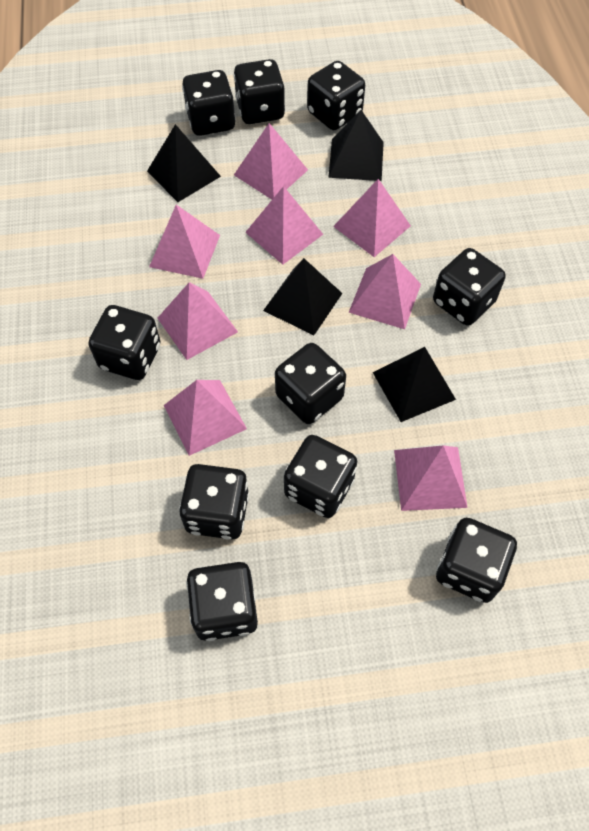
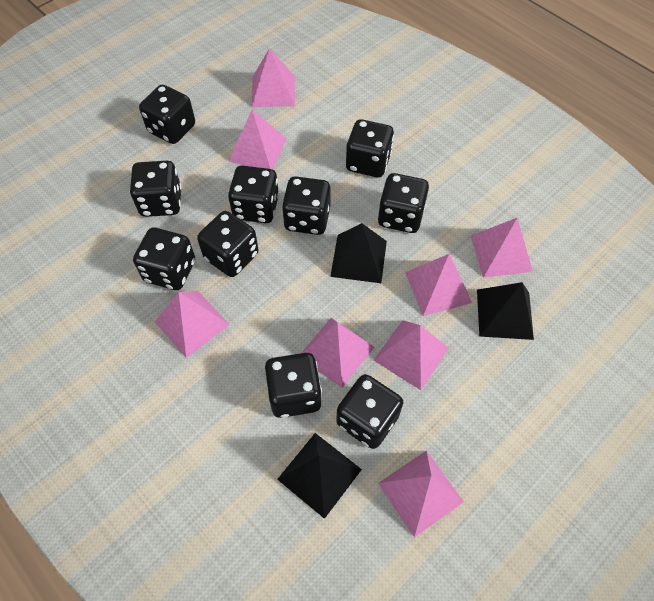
black pyramid: [147,124,221,202] [263,258,343,335] [328,110,384,181] [373,347,456,422] = 4 -> [277,433,362,519] [330,223,387,283] [477,282,534,340] = 3

